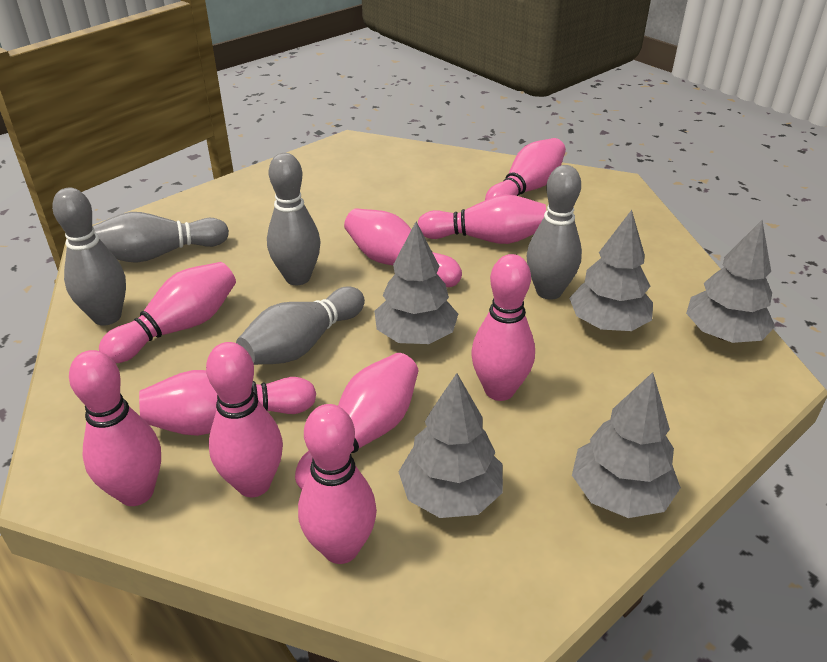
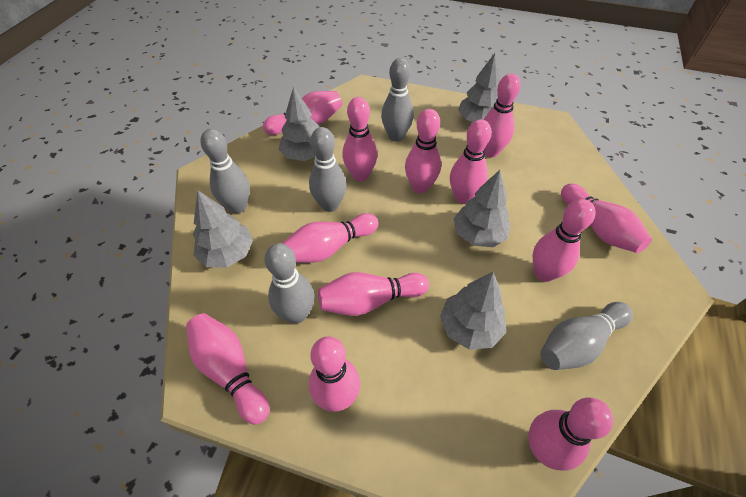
pink bowling pin: [69,350,161,506] [99,262,236,363] [139,370,316,436] [206,342,283,497] [295,353,418,489] [298,404,377,564] [344,208,462,287] [418,194,546,244] [471,254,535,401] [485,138,566,200] = 10 -> [186,313,270,425] [263,91,342,135] [282,213,378,263] [309,336,360,412] [318,272,429,316] [342,97,378,181] [405,109,441,193] [450,119,492,204] [484,73,521,157] [528,398,614,470] [533,199,596,282] [561,184,652,253] = 12

